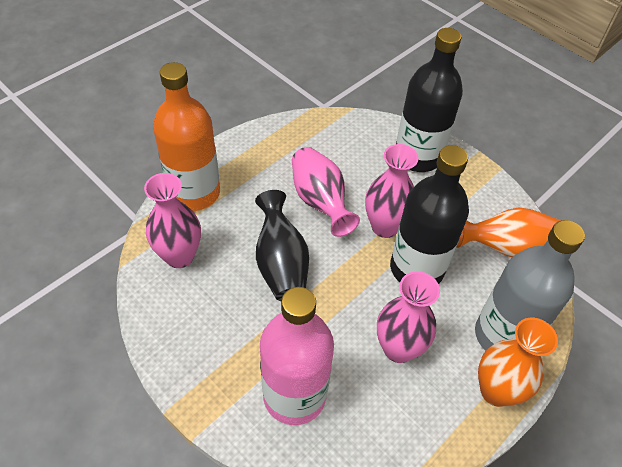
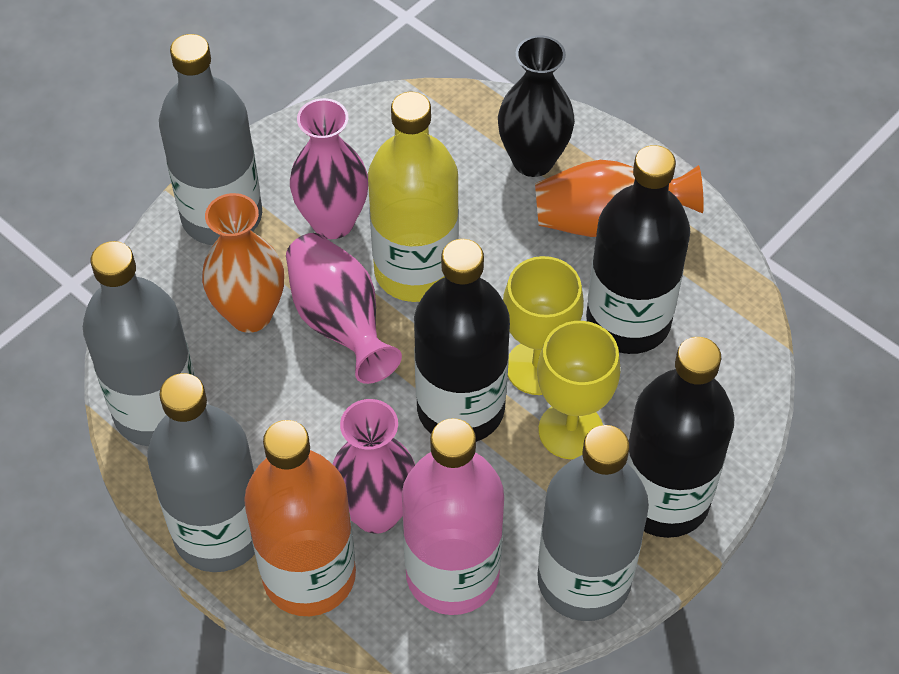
black bottle: [390,145,469,284] [396,28,463,172] = 2 -> [414,239,510,442] [586,145,691,354] [626,337,735,538] = 3
grey bottle: [475,220,585,351] = 1 -> [83,241,196,446] [147,373,255,572] [159,34,262,245] [538,425,649,621] = 4
pink vase: [144,173,201,268] [292,147,360,237] [365,144,419,238] [377,271,440,363] = 4 -> [286,233,402,384] [290,98,368,239] [333,399,415,534] = 3
yellow bottle: none = 0 -> [368,92,459,302] = 1
yellow goblet: none = 0 -> [503,256,584,395] [537,321,621,459] = 2

